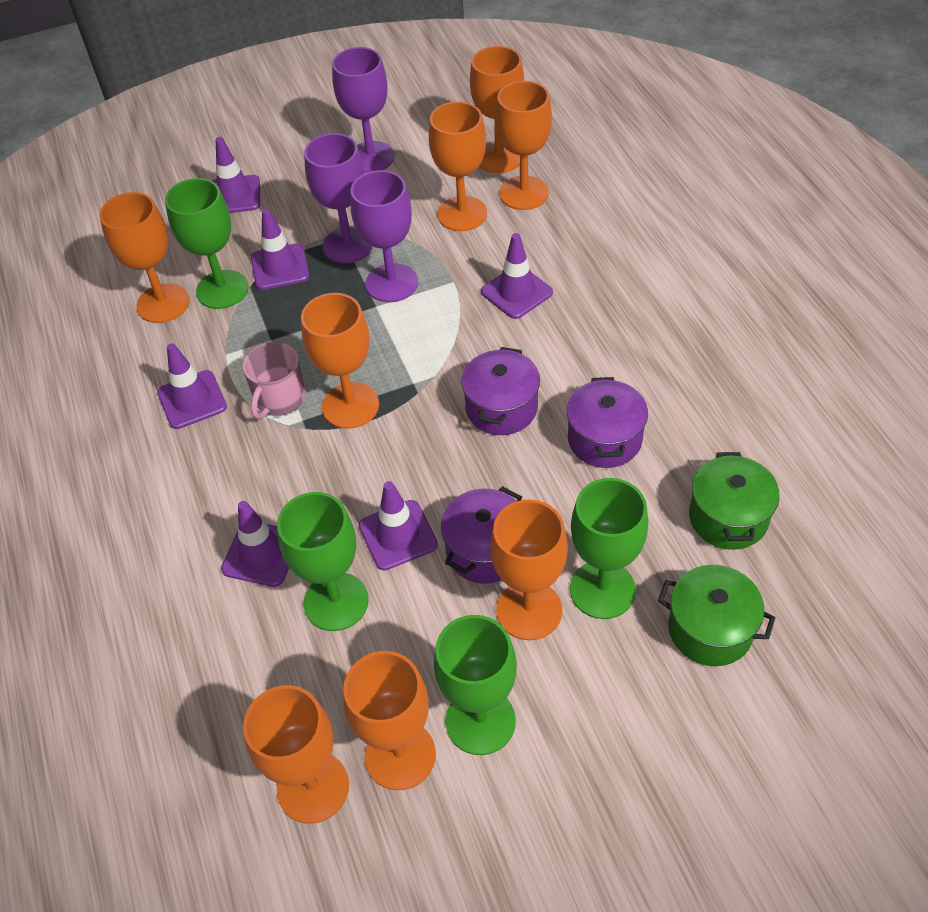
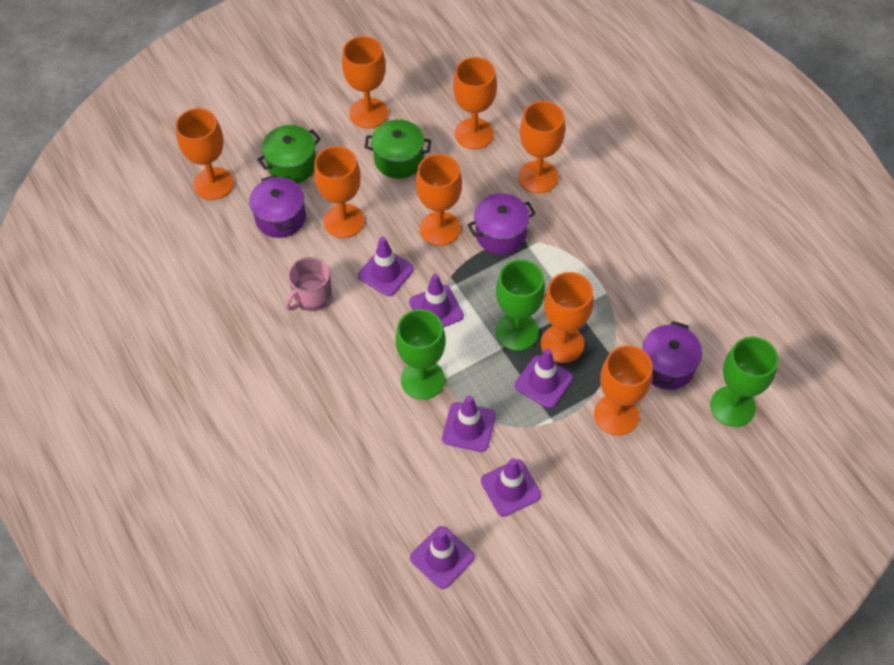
green goblet: [165,178,249,309] [277,492,369,631] [434,615,517,755] [570,478,648,619] = 4 -> [395,309,446,400] [495,259,545,351] [710,337,779,427] = 3
purple goblet: [304,133,373,263] [332,47,395,173] [351,170,418,302] = 3 -> none = 0

